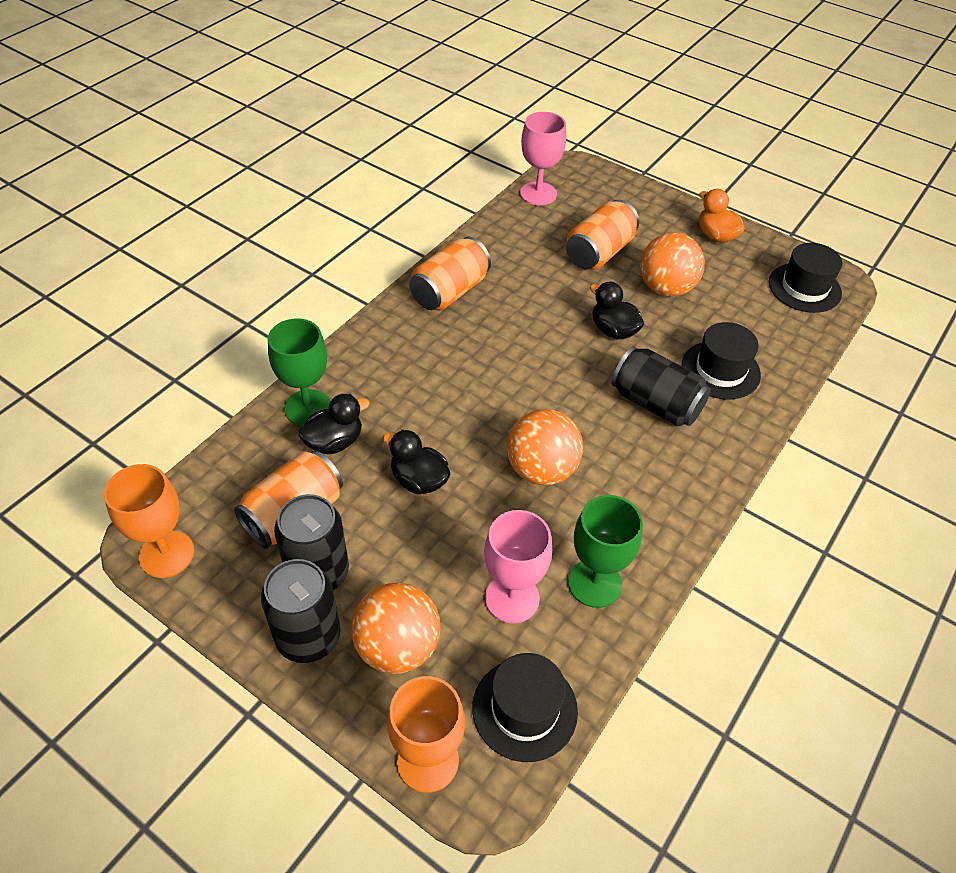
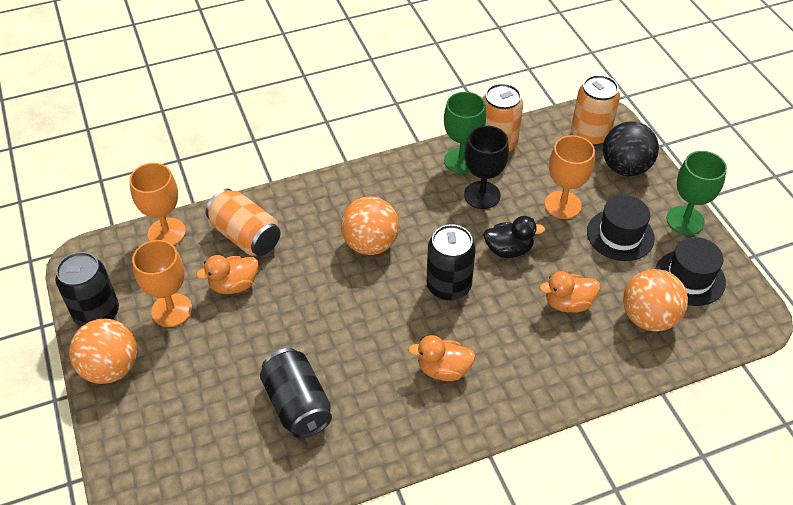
black ball: none = 0 -> [603,121,659,176] = 1
black duck: [298,394,370,454] [383,430,450,494] [590,282,644,339] = 3 -> [483,216,545,258] = 1
black goblet: none = 0 -> [464,126,509,209] = 1
black hat: [472,653,578,762] [682,322,761,399] [769,243,842,313] = 3 -> [587,195,655,261] [656,237,726,306] = 2
orange duck: [699,189,745,243] = 1 -> [196,255,259,294] [408,335,476,381] [539,271,600,313] = 3
orange goblet: [104,464,194,578] [387,676,465,793] = 2 -> [129,163,186,245] [132,240,192,327] [545,135,595,219] = 3
pink goblet: [484,510,552,624] [520,112,566,205] = 2 -> none = 0

